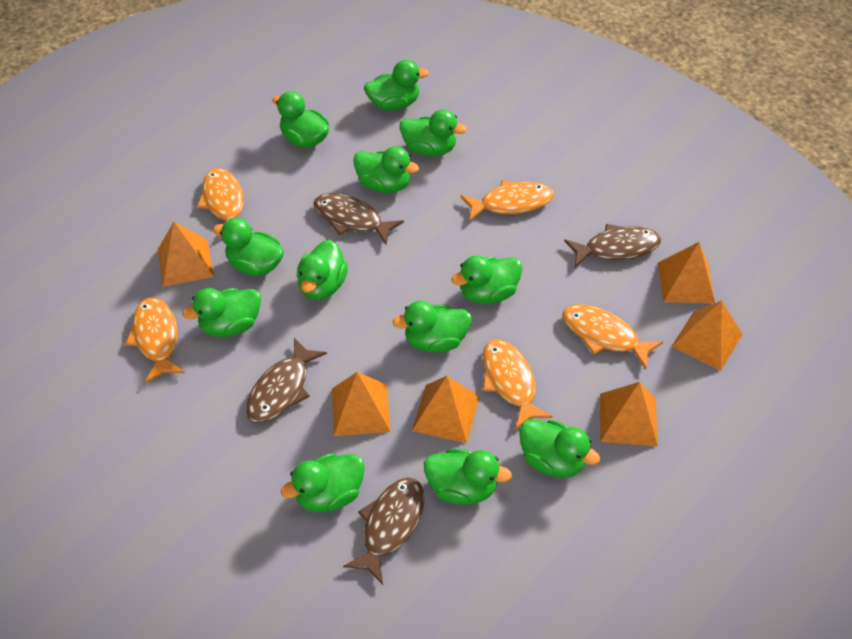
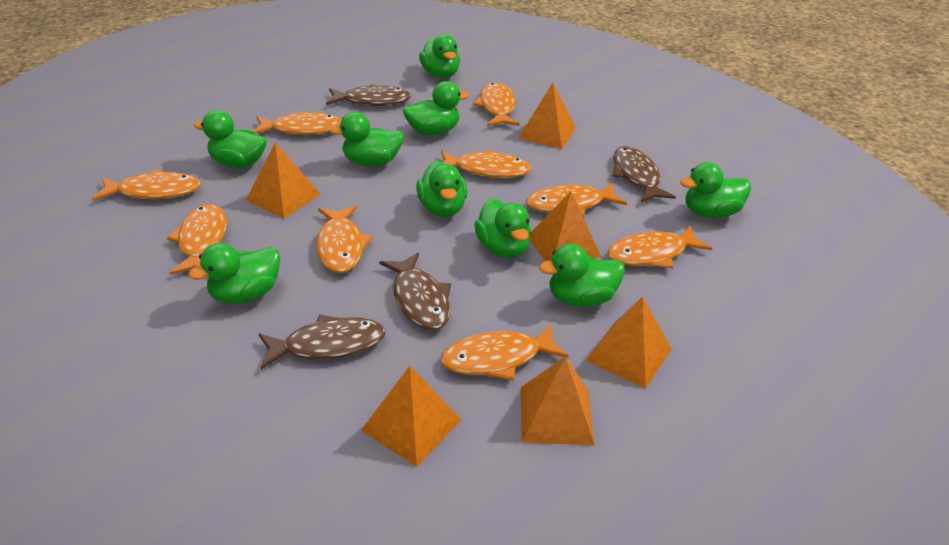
green duck: [183,288,261,337] [213,218,284,276] [272,91,329,148] [281,453,365,512] [297,240,348,300] [353,146,419,193] [364,60,429,111] [392,301,472,352] [400,109,467,157] [424,449,512,504] [452,255,522,304] [519,419,600,478] = 12 -> [189,243,280,304] [194,110,267,168] [329,112,404,167] [403,81,469,136] [416,161,467,217] [419,34,460,78] [474,198,531,258] [539,244,625,307] [680,162,751,218] = 9
orange fish: [125,298,185,383] [197,168,253,238] [460,180,554,222] [483,339,553,430] [562,304,663,369] = 5 -> [92,170,201,201] [167,204,227,275] [254,111,341,135] [316,206,373,273] [441,150,531,178] [441,324,569,381] [473,82,519,126] [526,182,627,217] [607,225,712,268] = 9

